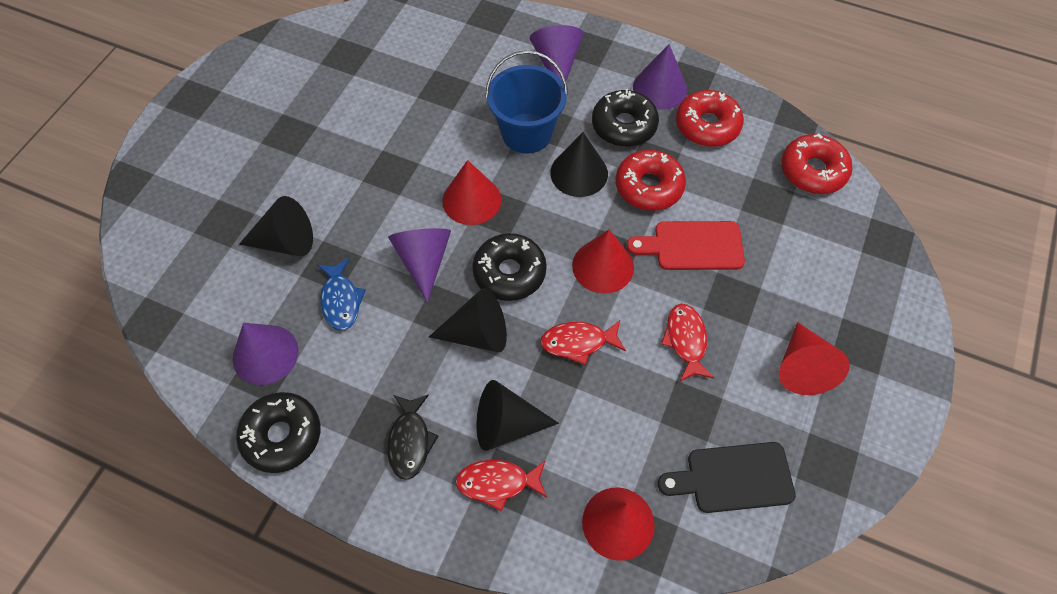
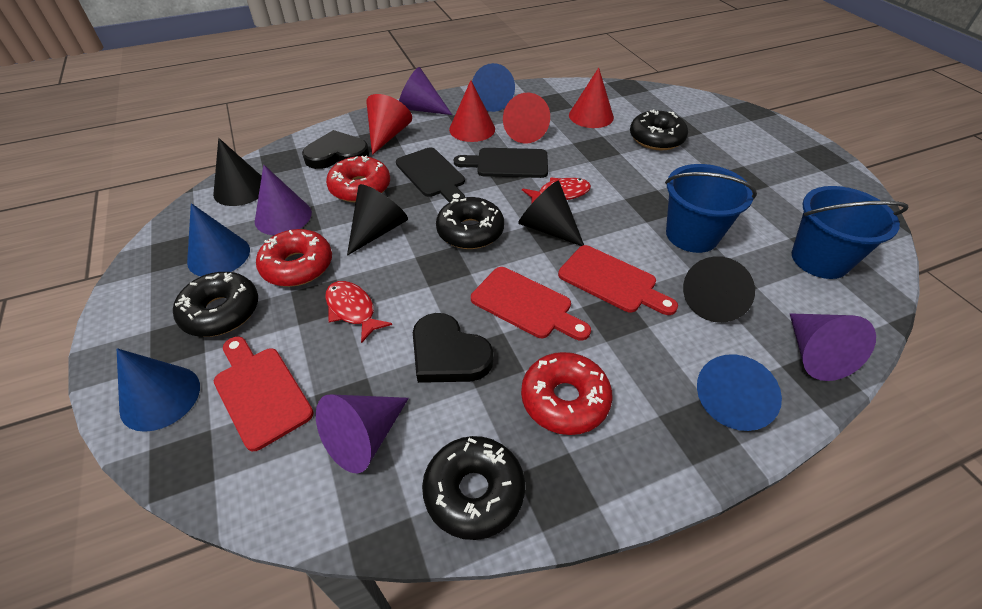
black cutting board: [658,442,796,513] = 1 -> [396,147,465,202] [454,148,548,178] = 2
black donut: [236,392,320,473] [472,233,547,301] [592,89,659,147] = 3 -> [173,272,258,337] [422,436,525,540] [436,197,504,249] [630,109,688,150] = 4
black fish: [387,394,439,480] = 1 -> none = 0
black heart: none = 0 -> [302,130,369,169] [413,313,493,383] = 2
blue bucket: [485,50,568,154] = 1 -> [665,164,757,253] [792,186,908,279] = 2
blue cone: none = 0 -> [117,348,200,432] [187,203,250,276] [472,63,515,112] [697,354,782,431] = 4
blue fish: [317,258,366,330] = 1 -> none = 0
red cutting board: [627,221,745,270] = 1 -> [214,337,314,451] [471,267,591,340] [558,245,678,315] = 3
red fish: [455,460,547,511] [540,320,626,365] [661,304,714,382] = 3 -> [325,281,392,343] [522,177,591,203] = 2

